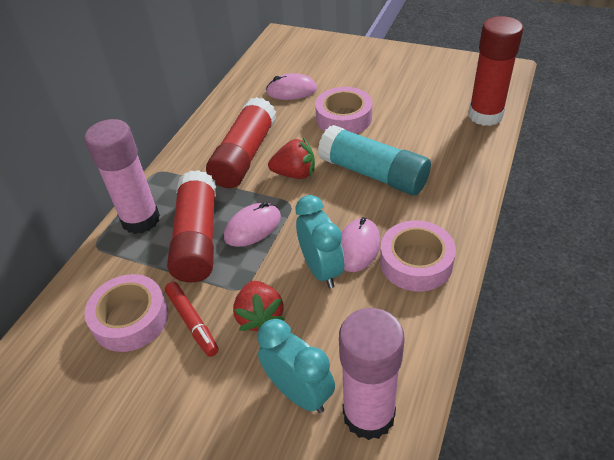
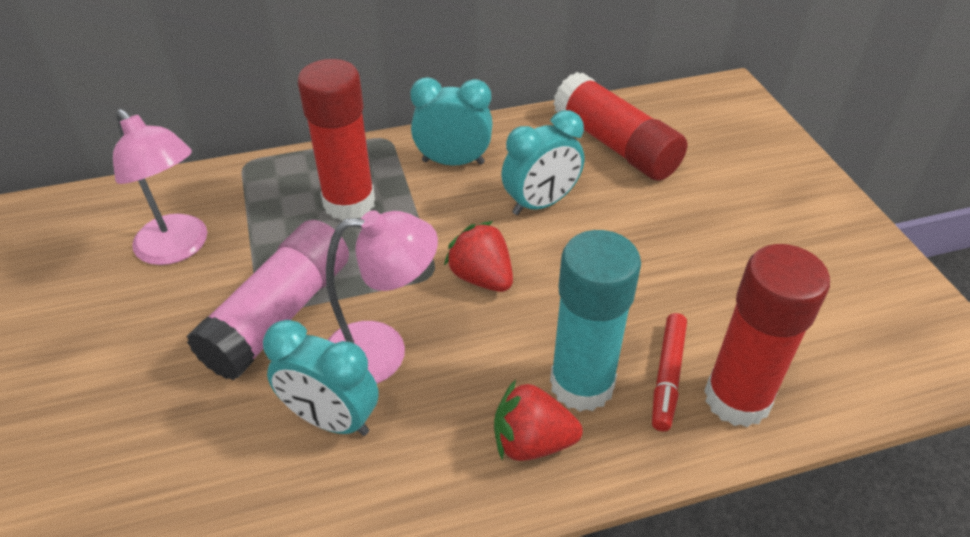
pink glue stick: [84,119,160,234] [339,308,405,440] = 2 -> [187,220,349,380] = 1
pink lamp: none = 0 -> [113,109,207,265] [326,210,438,384] = 2
pink mouse: [224,202,281,247] [266,73,317,100] [341,217,380,272] = 3 -> none = 0
pink tape: [84,274,168,352] [315,87,373,134] [380,220,456,292] = 3 -> none = 0
turquoise clock: [258,319,335,413] [295,195,344,288] = 2 -> [263,320,379,436] [410,77,493,166] [501,110,584,215] = 3

